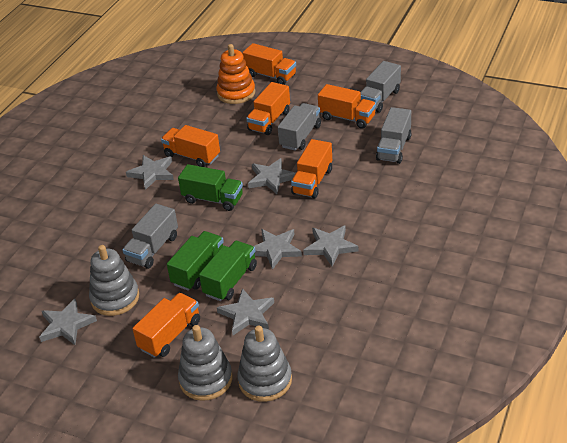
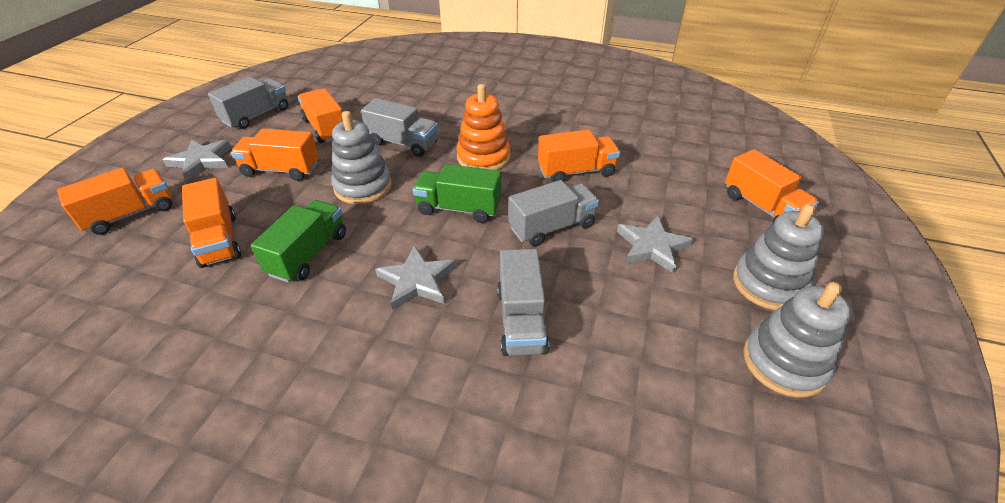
green truck: [167,231,224,291] [178,164,243,211] [199,241,257,301] = 3 -> [251,200,346,283] [413,164,501,223] = 2
grey star: [39,298,97,345] [126,155,174,190] [217,288,274,335] [248,158,296,194] [253,229,302,270] [303,226,358,267] = 6 -> [163,139,231,181] [375,245,456,310] [617,215,694,274] = 3

